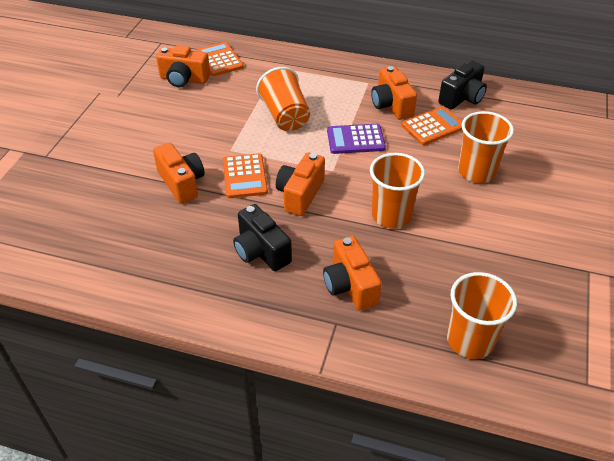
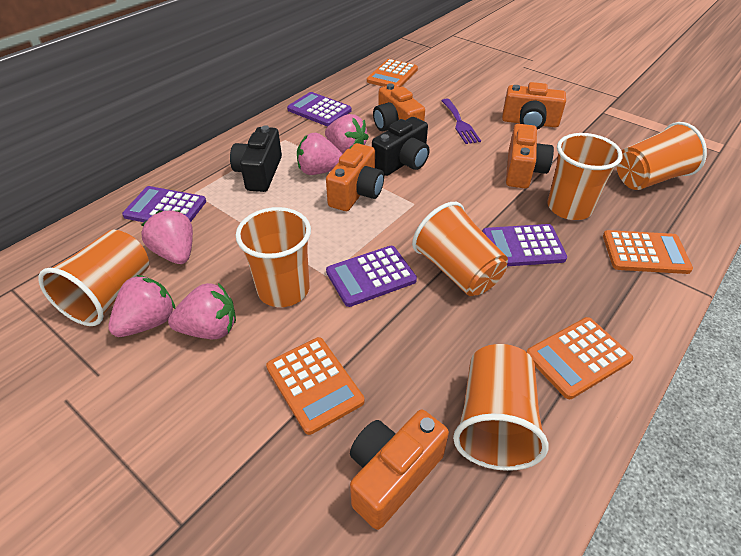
orange calculator: [196,42,244,76] [223,153,268,198] [401,106,462,145] = 3 -> [266,337,364,435] [367,59,418,87] [527,317,633,399] [603,230,693,274] = 4
orange cup: [256,67,310,131] [370,153,425,228] [447,272,517,359] [458,111,514,183] = 4 -> [38,230,149,326] [236,207,311,307] [412,202,508,296] [453,344,549,471] [547,133,622,220] [617,122,707,190] = 6
pink strawberry: none = 0 -> [108,275,175,337] [141,210,193,264] [168,283,236,339] [297,133,342,175] [325,114,369,153] = 5
purple calculator: [327,124,386,154] = 1 -> [122,186,206,222] [287,92,351,126] [326,246,417,307] [482,224,567,266] = 4
purple fork: none = 0 -> [441,99,481,144] = 1

